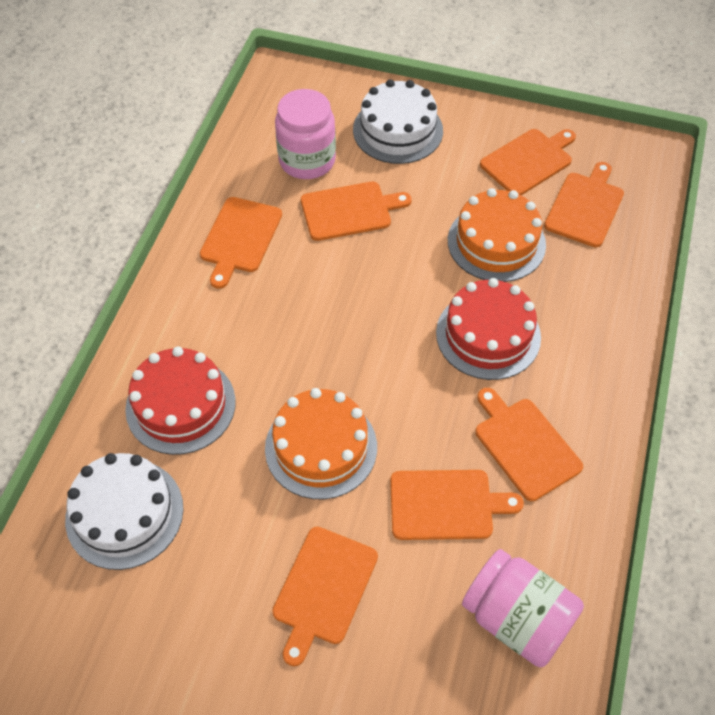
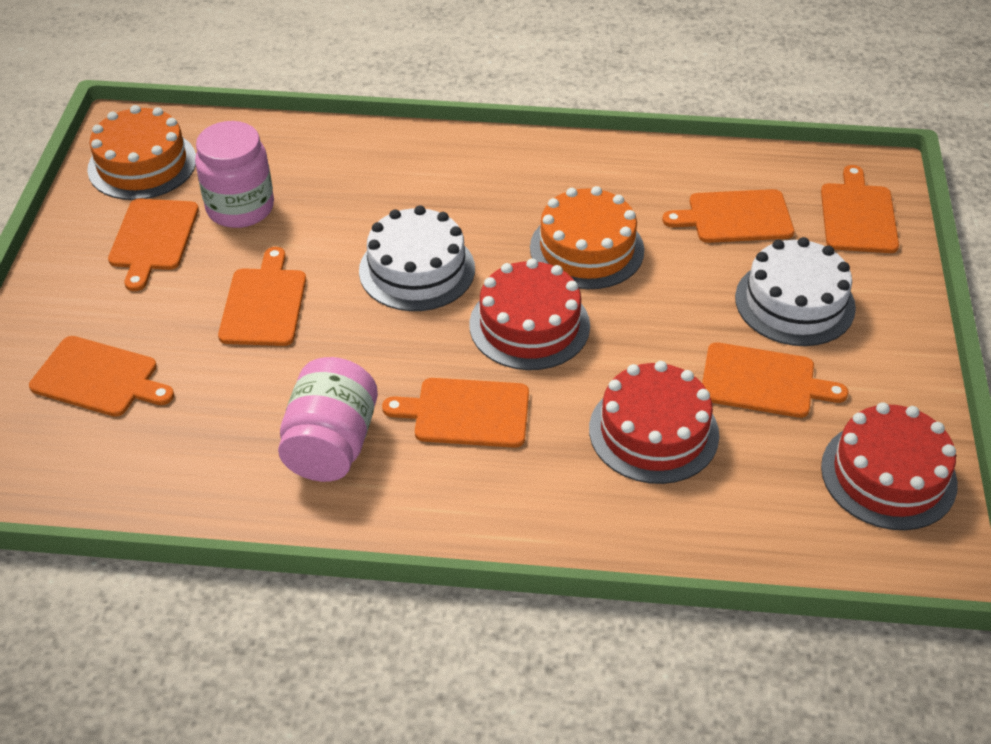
red cake: [125,346,236,455] [436,278,541,380] = 2 -> [469,258,590,370] [589,361,719,484] [821,402,958,530] = 3

